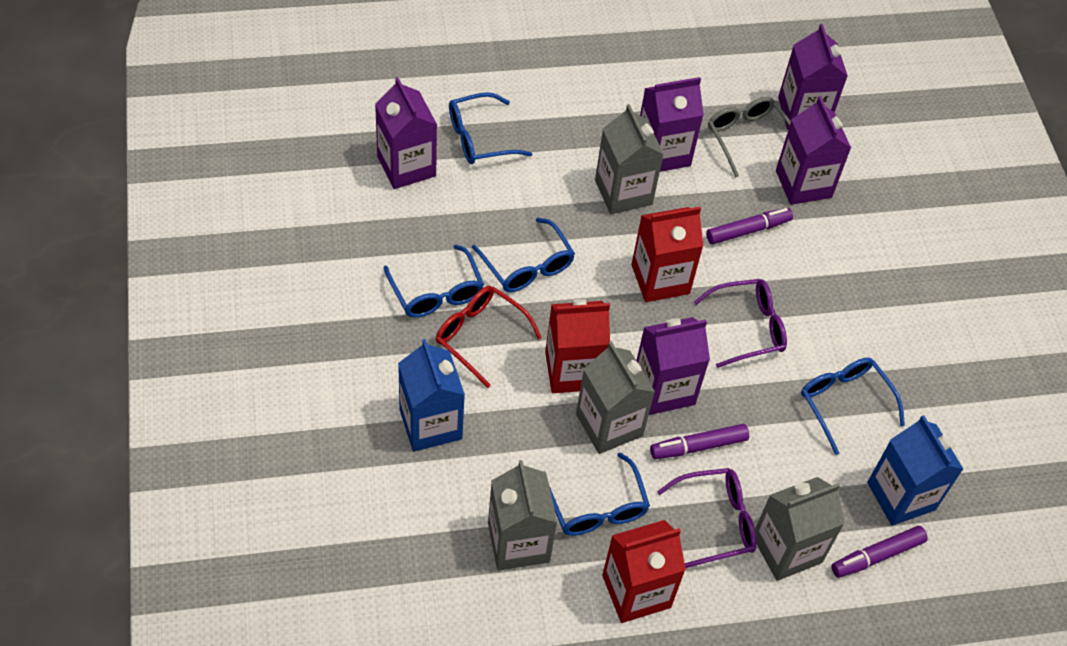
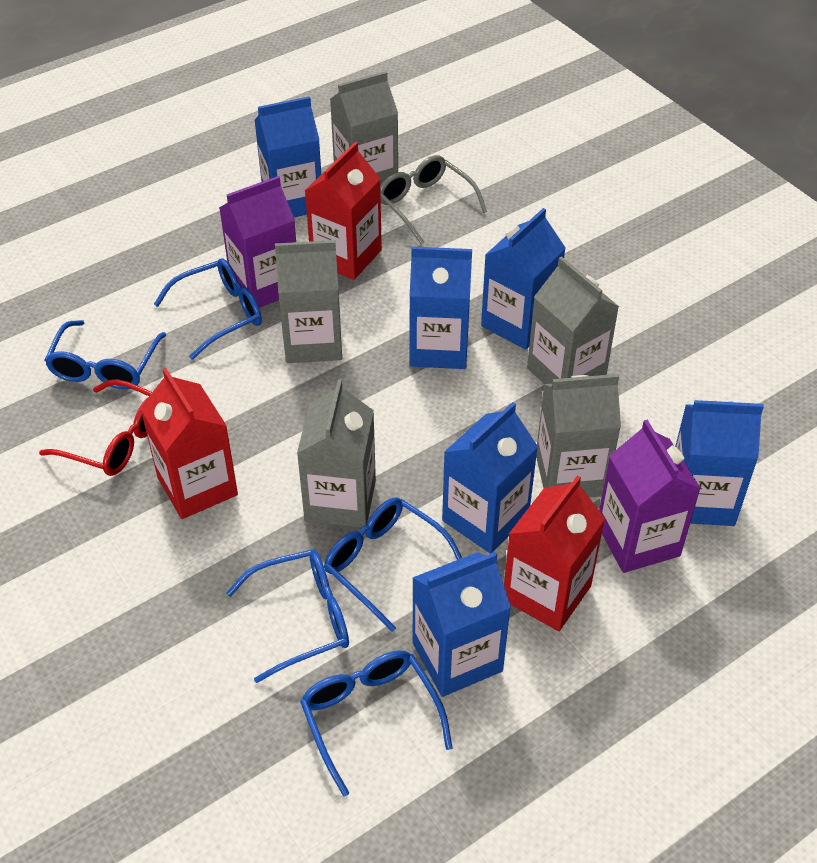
blue carton: [398,339,465,452] [867,415,963,526] = 2 -> [254,96,321,217] [410,246,472,369] [413,552,511,697] [442,402,538,554] [481,208,566,350] [675,400,764,526] = 6
grey carton: [488,460,557,570] [576,341,655,454] [595,104,664,214] [755,477,845,581] = 4 -> [275,240,342,363] [297,379,376,528] [330,71,398,186] [527,256,619,384] [536,374,621,497] = 5
purple carton: [375,77,437,189] [636,317,710,415] [640,77,704,172] [776,96,851,205] [778,24,848,130] = 5 -> [219,176,296,308] [599,420,701,573] = 2
purple glasses: [657,468,757,568] [694,279,787,368] = 2 -> none = 0
purple marker: [650,424,749,459] [706,208,793,244] [831,526,928,578] = 3 -> none = 0

